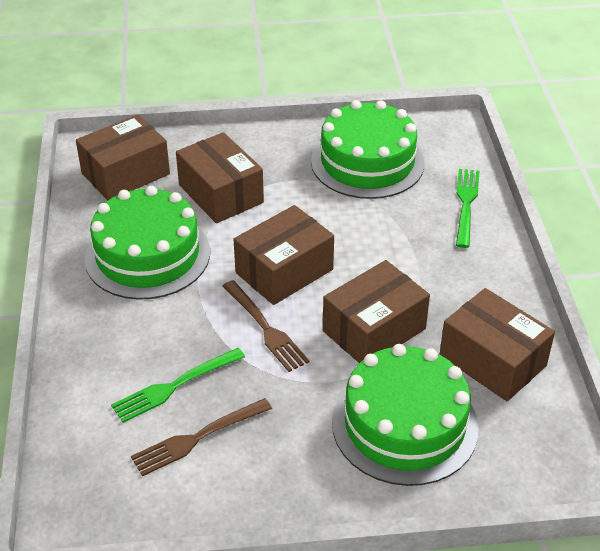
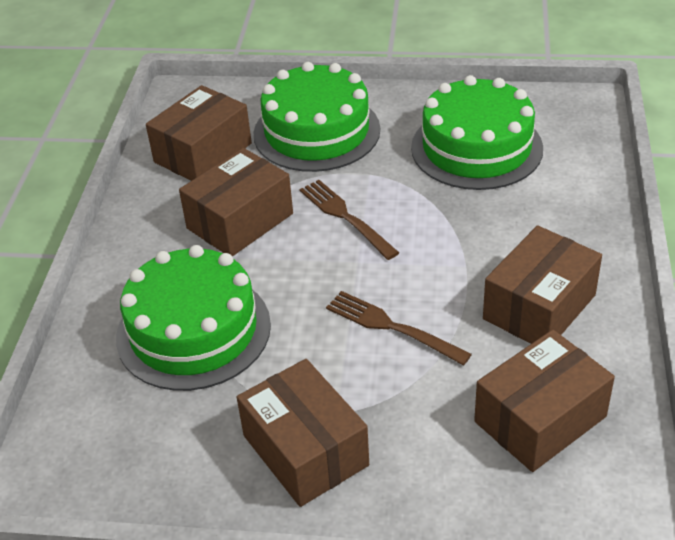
green fork: [111,348,245,423] [456,169,480,248] = 2 -> none = 0

